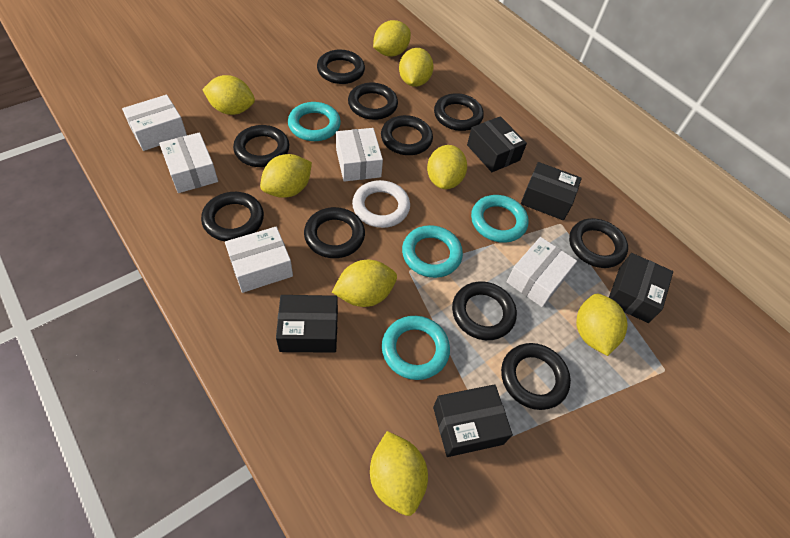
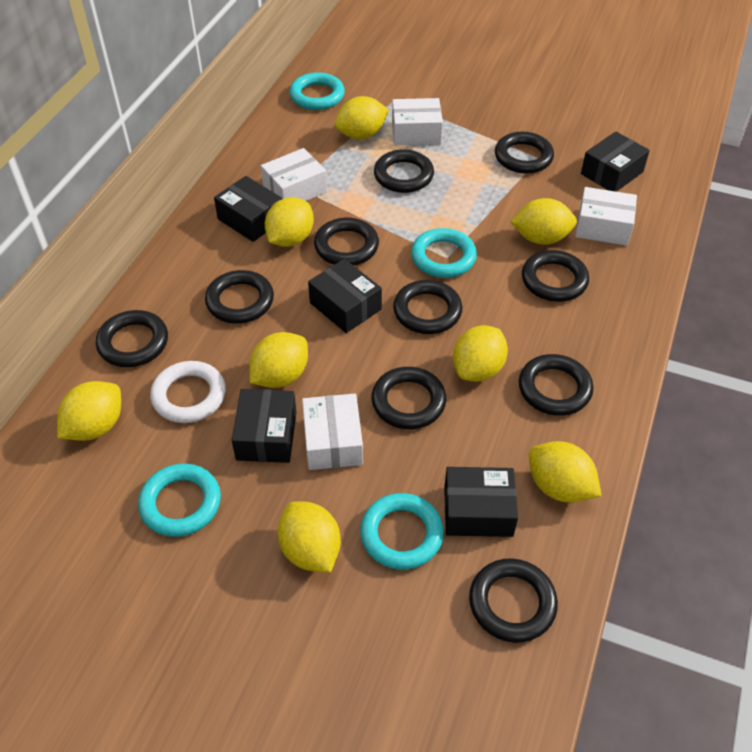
white box: [122,95,187,151] [159,132,218,193] [225,227,293,293] [336,128,383,182] [507,237,577,307] = 5 -> [261,148,327,201] [302,393,363,470] [392,98,443,145] [575,187,637,246] = 4

